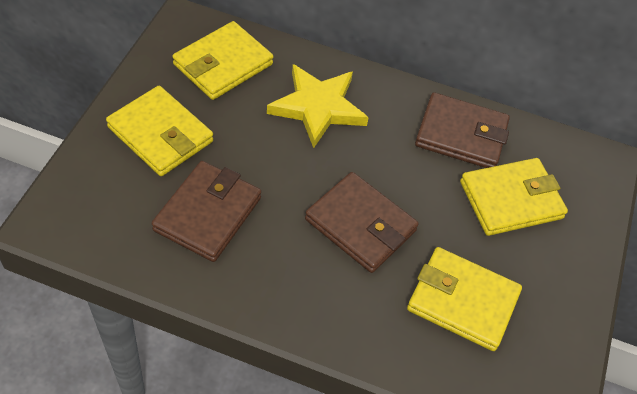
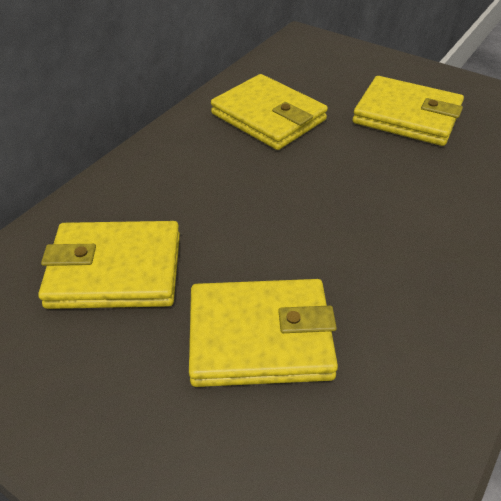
brown wallet: [152,161,261,262] [305,172,419,273] [415,92,510,168] = 3 -> none = 0
yellow star: [267,64,369,148] = 1 -> none = 0

